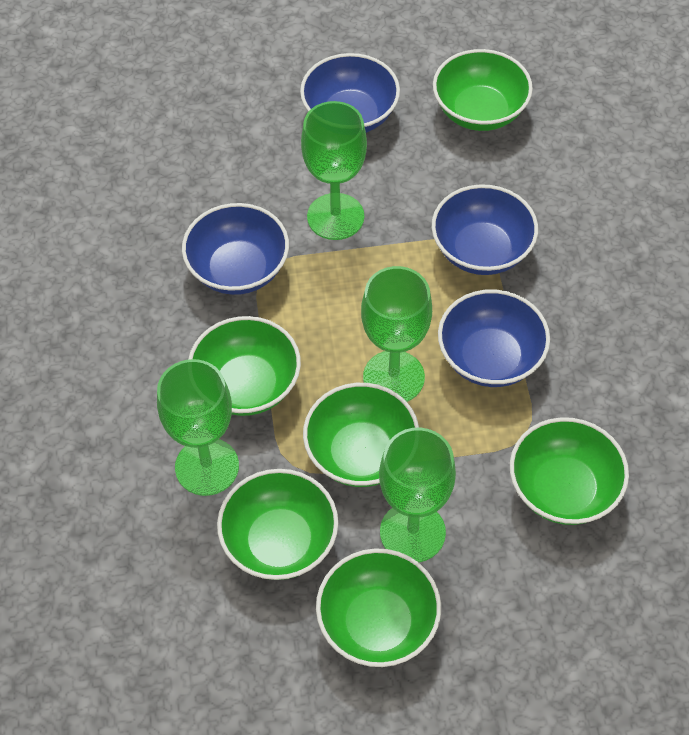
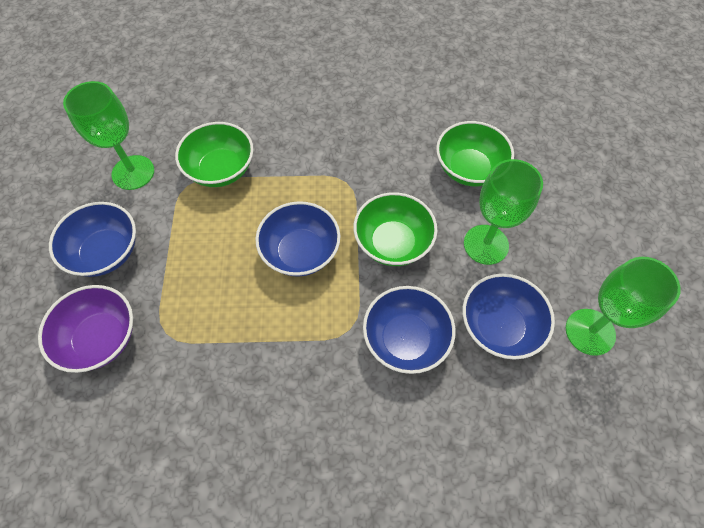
green bowl: [188,316,301,416] [217,469,338,580] [303,383,419,487] [316,548,441,667] [433,49,533,131] [510,417,629,525] = 6 -> [175,122,253,187] [353,192,437,266] [436,121,514,186] = 3
green goblet: [157,359,239,496] [301,101,367,240] [361,266,432,402] [379,428,456,562] = 4 -> [63,81,154,190] [464,159,543,265] [566,257,681,356] = 3
purple bowl: none = 0 -> [38,285,133,373] = 1

